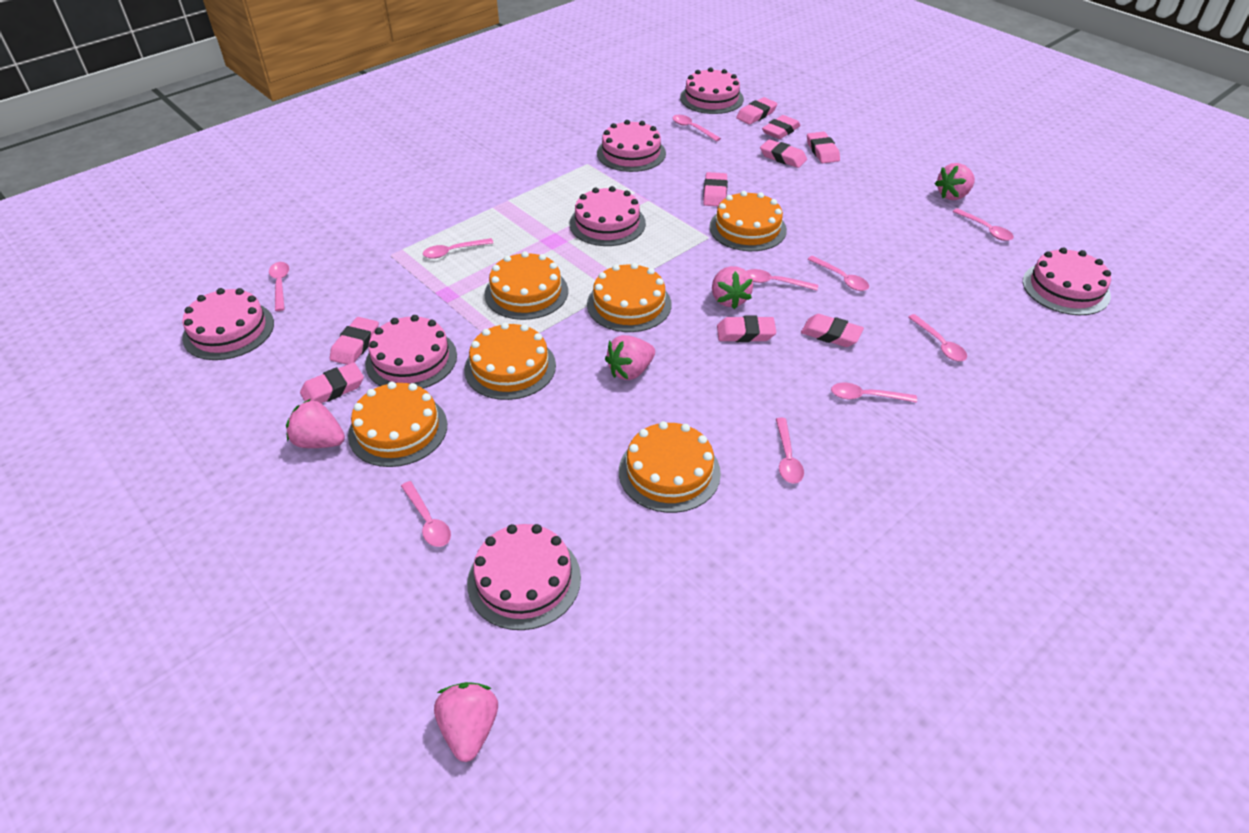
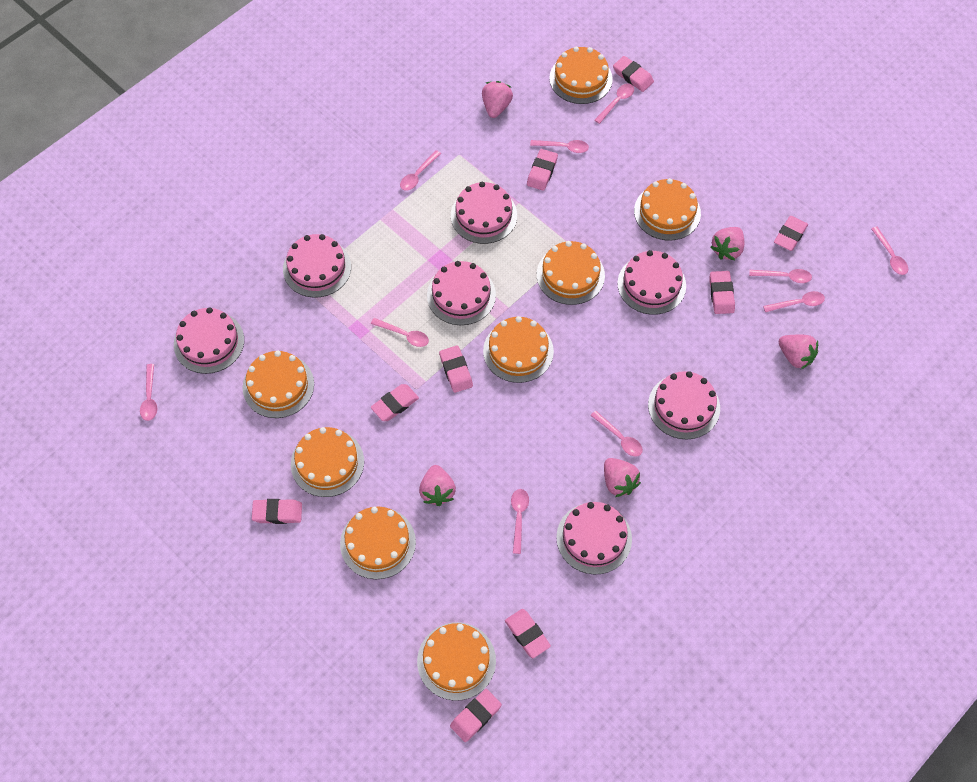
orange cake: [348,382,447,467] [464,322,556,400] [484,251,568,320] [587,263,672,332] [619,421,721,513] [709,191,787,251] = 6 -> [242,351,314,418] [291,427,364,497] [340,507,416,579] [417,622,496,701] [483,316,554,383] [537,241,605,305] [549,46,613,104] [634,178,701,241] = 8

